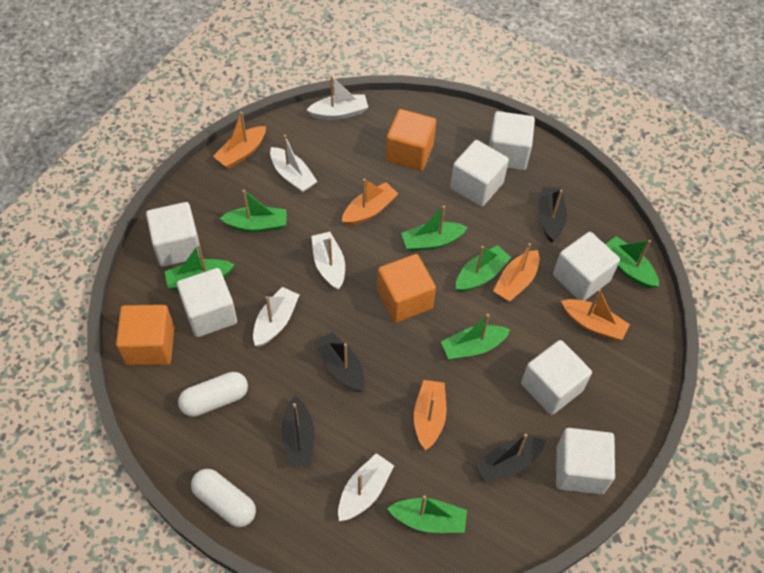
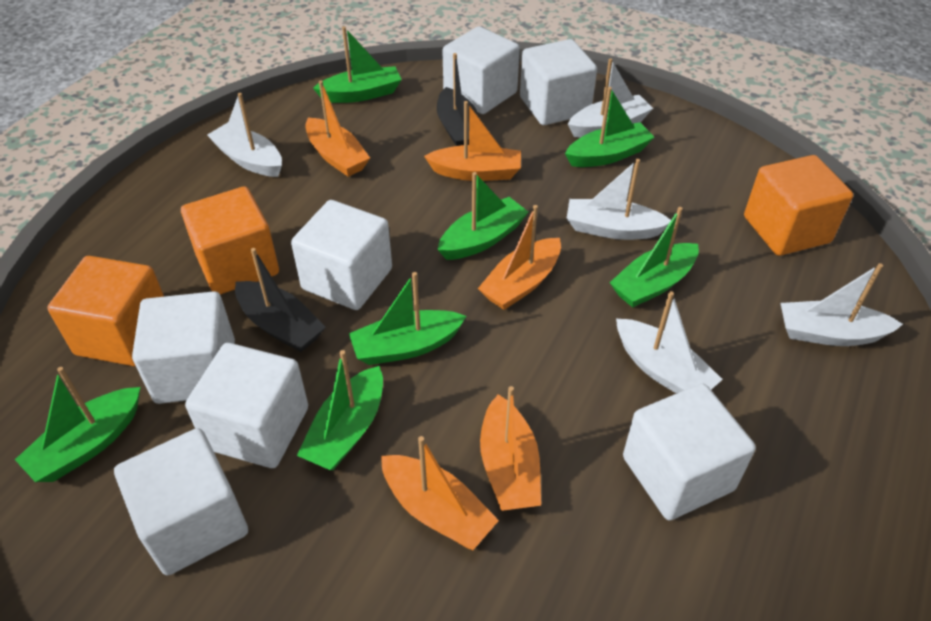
black boat: [281,395,314,467] [315,332,365,392] [475,434,546,483] [538,187,567,242] = 4 -> [235,248,326,352] [437,53,479,146] = 2
white capsule: [178,372,248,417] [191,469,256,527] = 2 -> none = 0

